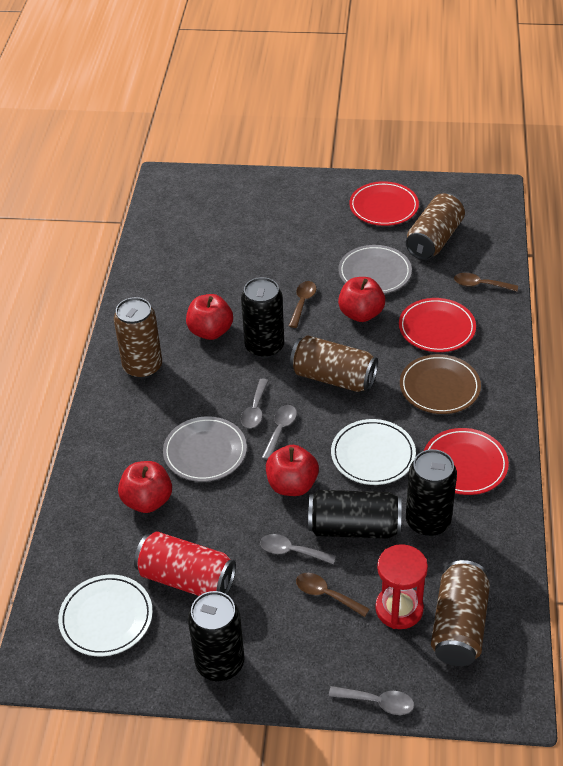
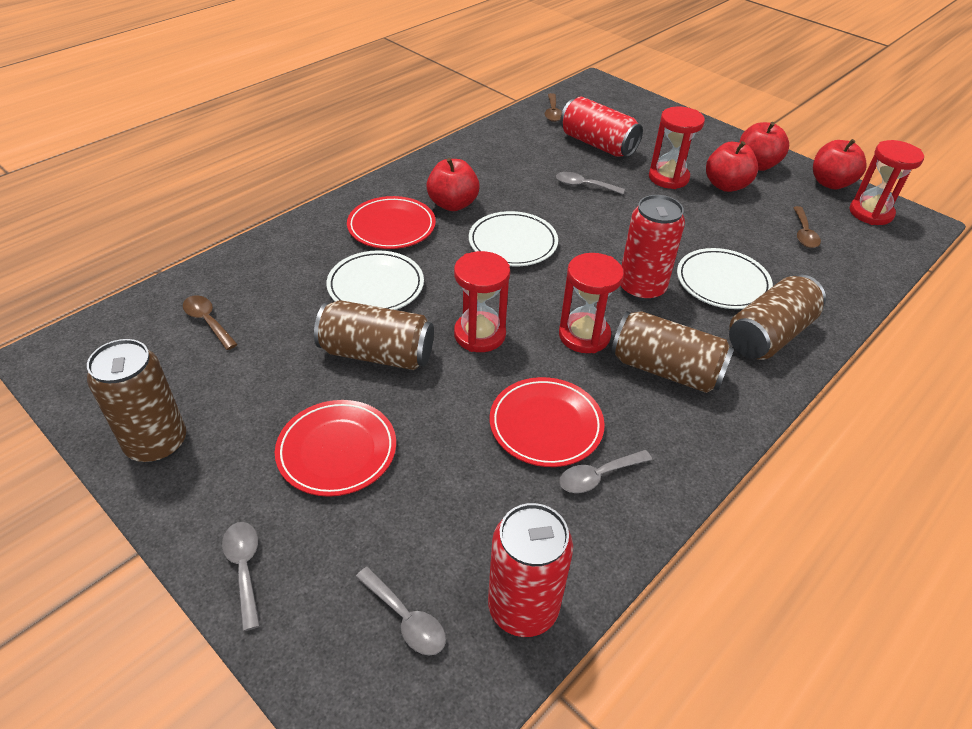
black can: [188,591,244,681] [241,277,284,358] [308,490,402,539] [406,449,457,536] = 4 -> none = 0
brown plate: [400,354,481,414] = 1 -> none = 0
grey plate: [163,416,247,482] [338,245,412,294] = 2 -> none = 0
red can: [134,531,236,596] = 1 -> [488,503,573,637] [560,96,643,157] [621,195,685,301] = 3
red hourglass: [375,544,428,629] = 1 -> [454,251,510,352] [559,253,624,353] [649,106,705,189] [850,140,924,225] = 4
white plate: [58,575,153,656] [331,419,416,485] = 2 -> [327,250,424,310] [469,211,558,266] [677,248,773,309] = 3

